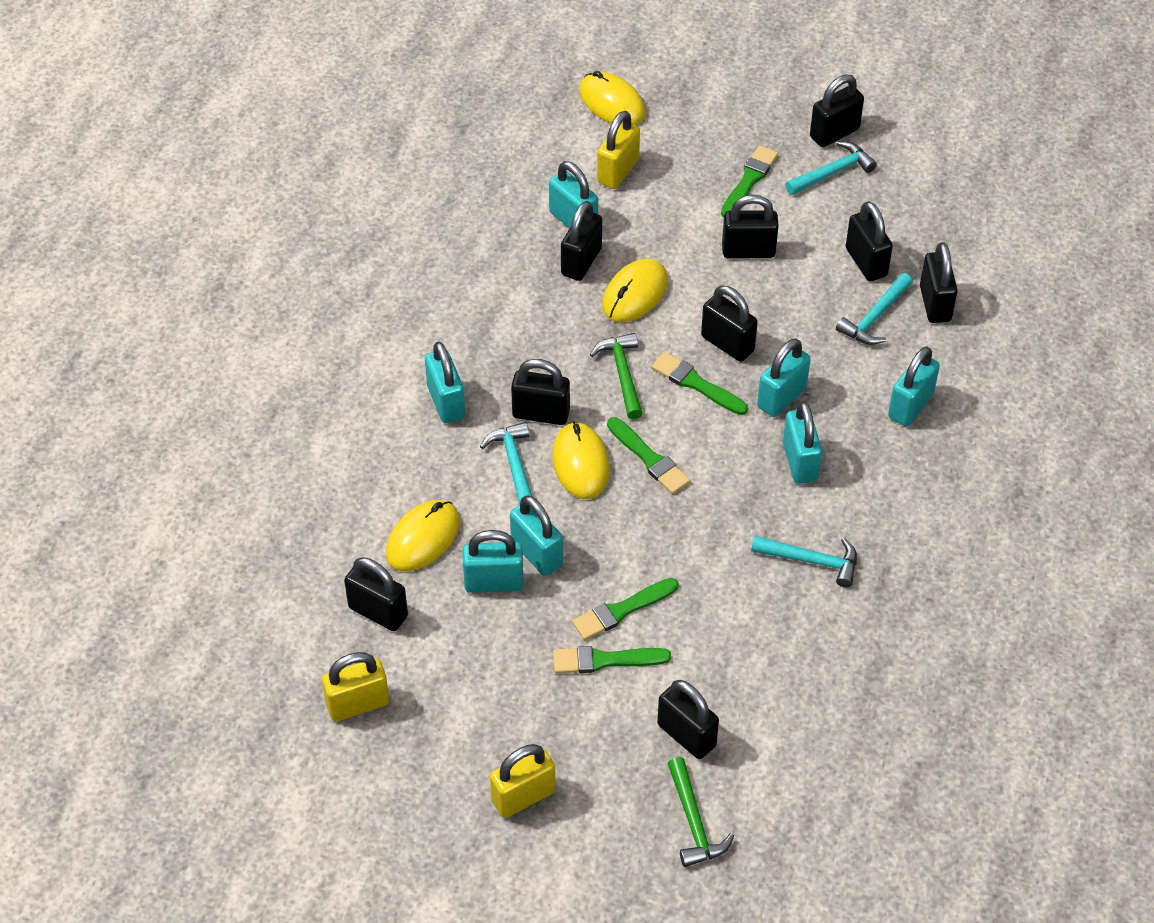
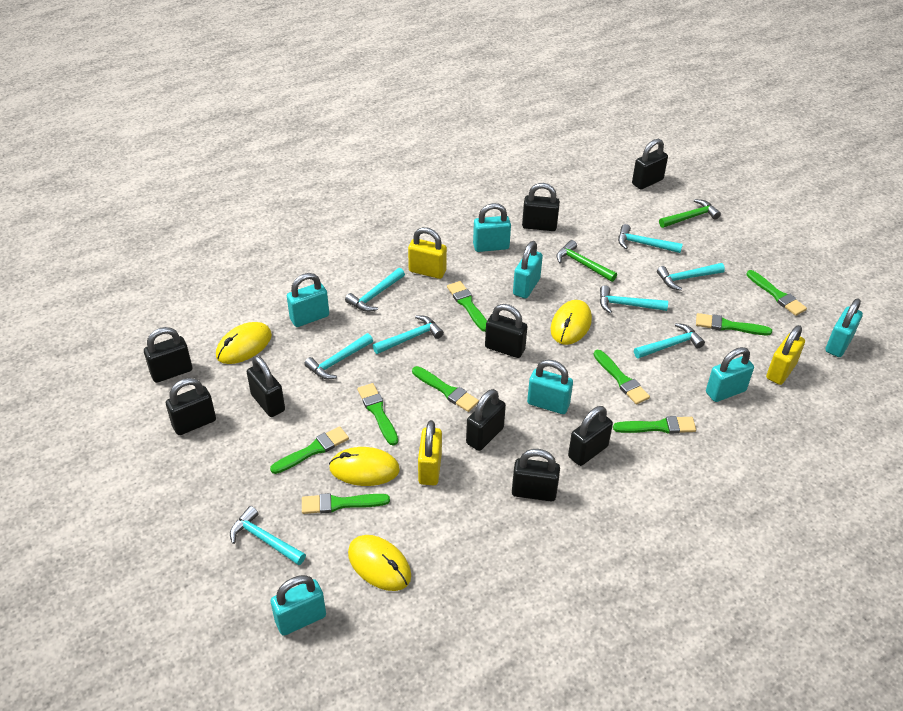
green brush: [553,646,671,673] [572,578,679,640] [607,417,690,494] [652,352,748,415] [721,145,778,217] = 5 -> [270,426,349,474] [302,493,390,514] [357,383,398,446] [412,366,479,412] [447,281,487,332] [594,350,650,405] [613,416,696,434] [696,313,772,335] [747,270,807,316] = 9
turquoise hammer: [480,422,533,505] [751,536,857,588] [785,141,877,195] [836,273,913,345] = 4 -> [230,506,306,565] [304,333,373,379] [345,268,405,312] [373,315,444,354] [600,285,668,313] [618,224,683,253] [634,323,705,359] [657,263,725,291] = 8

